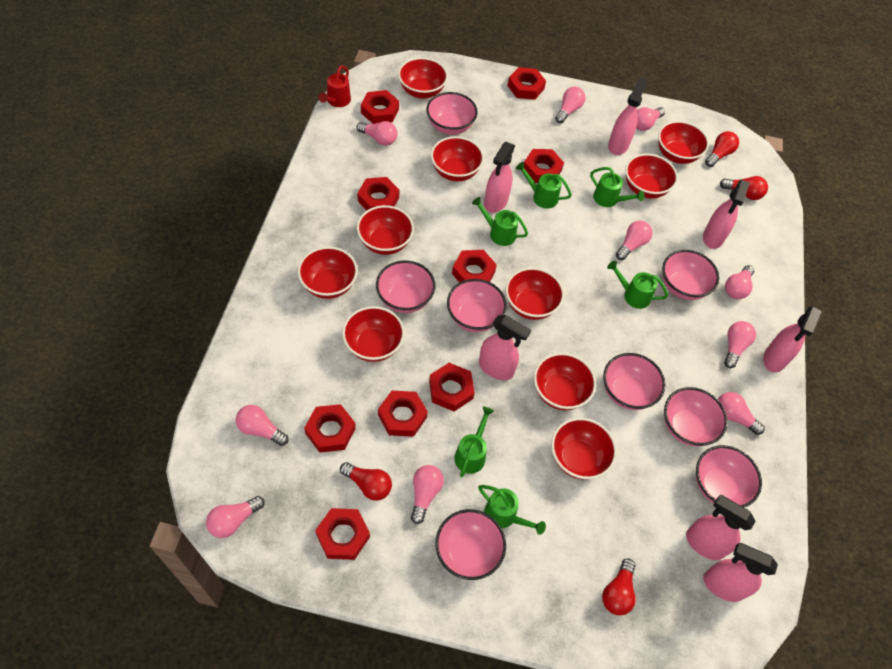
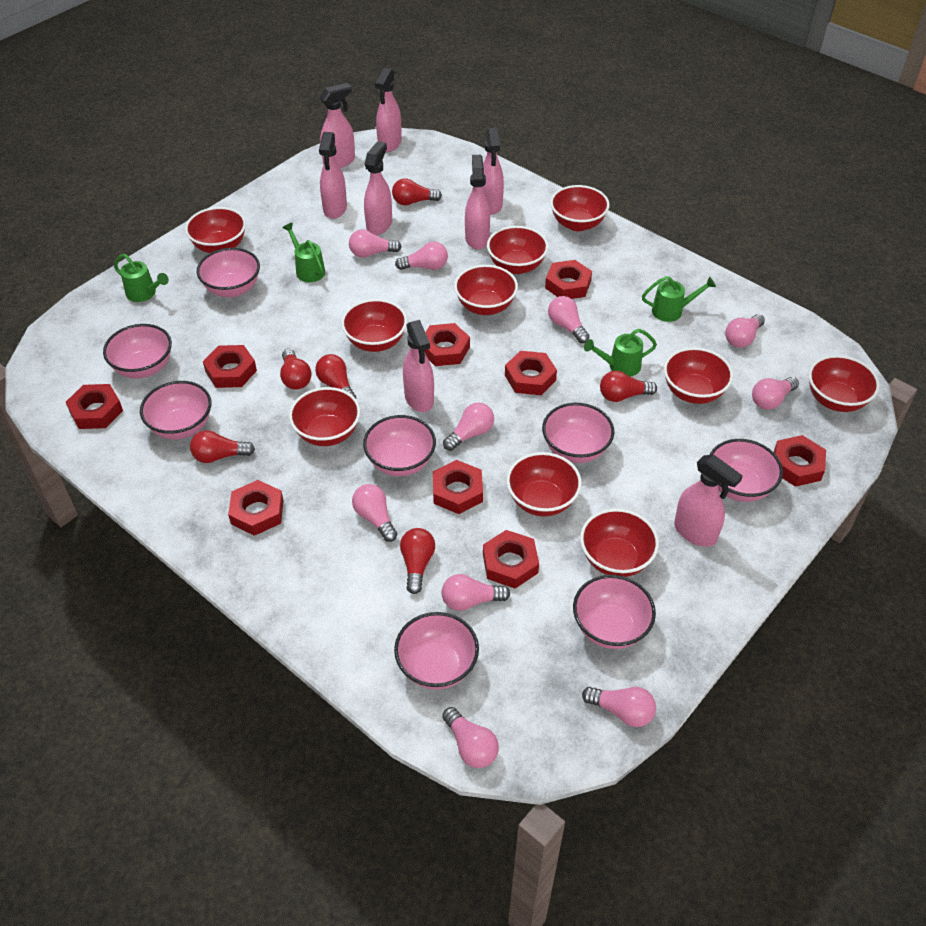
green watering can: [454,407,494,477] [472,197,528,246] [478,485,546,535] [516,162,572,209] [590,167,645,207] [607,261,668,309] = 6 -> [114,254,169,302] [282,223,325,282] [584,329,657,377] [642,276,716,322] = 4
pink spray bottle: [479,315,531,380] [484,142,515,213] [608,77,647,155] [686,495,755,560] [703,180,750,249] [703,543,778,602] [763,306,822,373] = 7 -> [319,132,347,219] [320,83,355,168] [364,141,392,235] [375,68,402,152] [403,320,434,412] [465,155,490,250] [483,128,504,215] [674,454,743,547] = 8
red light bulb: [340,462,392,501] [602,559,636,616] [705,131,739,167] [720,176,768,200] = 4 -> [190,430,255,463] [280,349,312,390] [315,354,356,399] [392,178,442,206] [400,528,435,594] [600,371,657,402] = 6
red watering can: [319,65,351,107] = 1 -> none = 0

